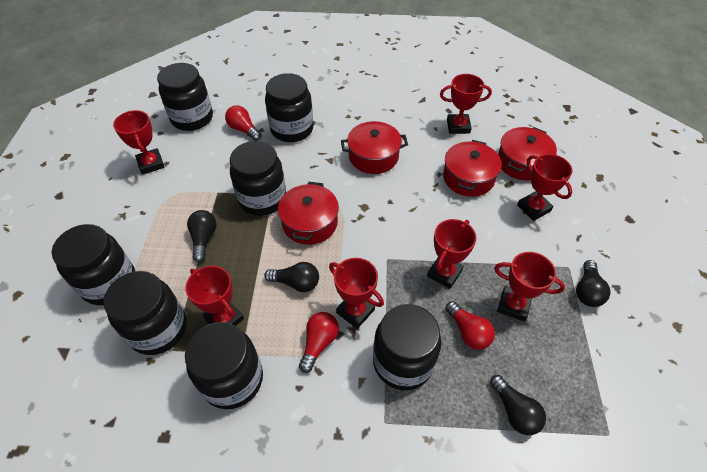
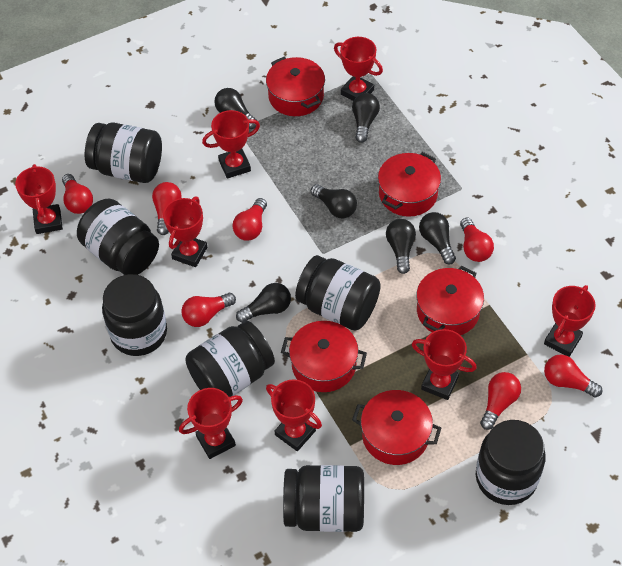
black light bulb: [187,210,217,262] [264,262,319,292] [490,375,546,435] [576,260,610,307] = 4 -> [214,88,257,129] [236,283,291,323] [311,184,357,219] [352,93,380,143] [386,219,416,274] [419,212,456,265] = 6
red light bulb: [225,105,262,141] [299,312,339,373] [445,301,495,350] = 3 -> [62,174,93,214] [152,182,182,235] [181,293,236,327] [233,198,267,241] [460,218,494,262] [480,372,521,430] [544,355,602,398] = 7
red pot: [278,182,339,245] [341,121,408,174] [443,140,502,197] [498,127,557,181] = 4 -> [266,57,325,116] [281,321,367,392] [352,390,441,465] [378,152,441,217] [416,266,484,335] = 5
red trophy: [113,110,165,175] [185,266,244,326] [329,258,384,329] [427,219,477,289] [440,74,492,134] [494,252,565,322] [517,154,572,221] = 7 -> [15,164,63,234] [163,197,207,267] [179,388,243,459] [202,110,260,179] [266,379,322,451] [334,37,383,101] [412,329,477,400] [544,285,596,357] = 8

